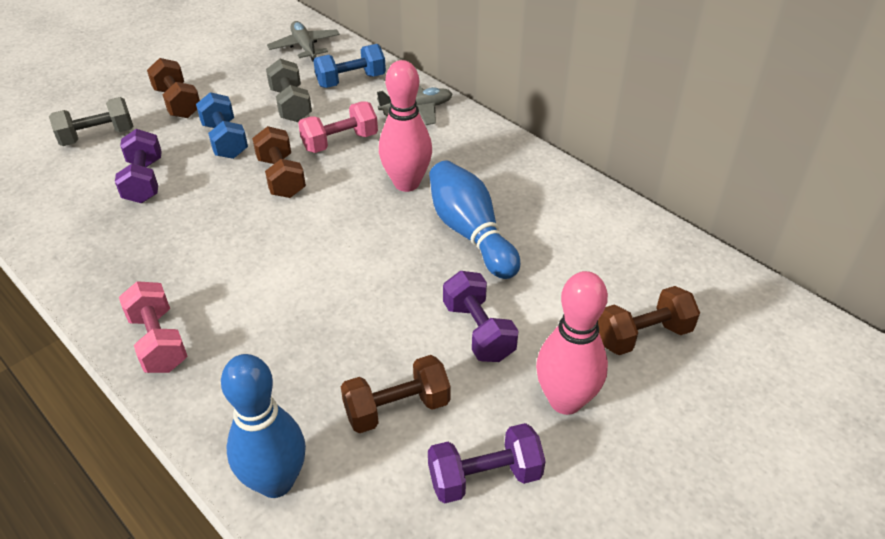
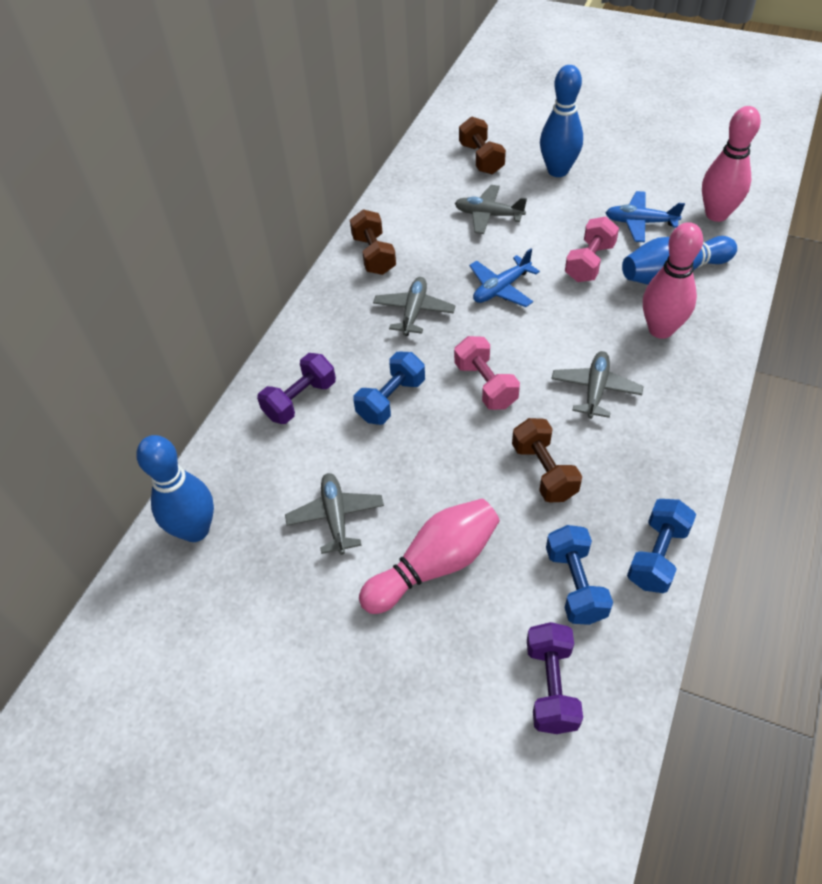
blue bowling pin: [221,354,306,498] [429,160,520,279] = 2 -> [136,435,214,542] [540,65,583,177] [622,236,737,285] = 3
blue dumbbell: [196,92,248,159] [313,44,386,88] = 2 -> [353,352,425,425] [546,525,613,625] [627,499,696,593] = 3
blue plane: none = 0 -> [469,248,540,307] [605,191,685,242] = 2
brown dumbbell: [147,58,200,118] [252,126,306,198] [341,355,450,433] [598,286,700,355] = 4 -> [350,209,396,275] [459,117,506,174] [512,418,582,502] = 3
grey dumbbell: [49,97,133,146] [266,59,312,122] = 2 -> none = 0
grey plane: [267,21,340,62] [377,86,452,125] = 2 -> [285,473,384,555] [373,277,456,336] [455,185,527,234] [551,351,644,419] = 4
pink bowling pin: [379,60,432,192] [536,271,608,415] = 2 -> [359,498,500,614] [643,222,703,339] [702,106,761,222] = 3
purple dumbbell: [115,129,162,203] [428,423,546,503] [443,271,519,362] = 3 -> [257,353,336,424] [527,622,583,734] = 2

